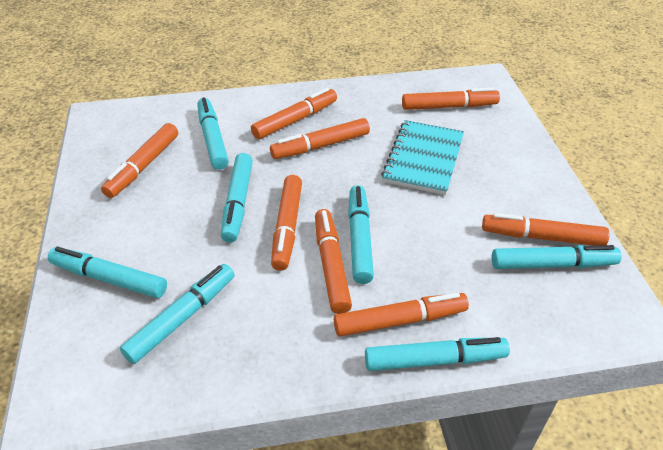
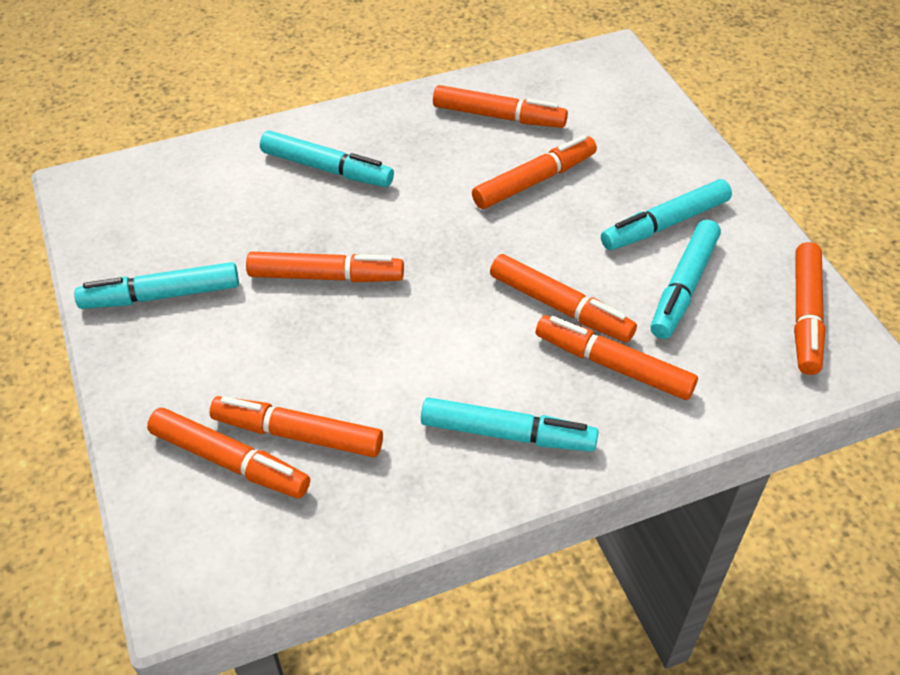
turquoise marker: [48,247,167,298] [120,264,235,364] [197,97,229,170] [221,153,253,242] [348,185,374,284] [365,337,510,371] [491,245,622,269] = 7 -> [74,262,239,309] [260,131,394,187] [421,397,599,452] [601,179,732,250] [651,220,721,339] = 5
turquoise notebook: [381,120,464,195] = 1 -> none = 0

